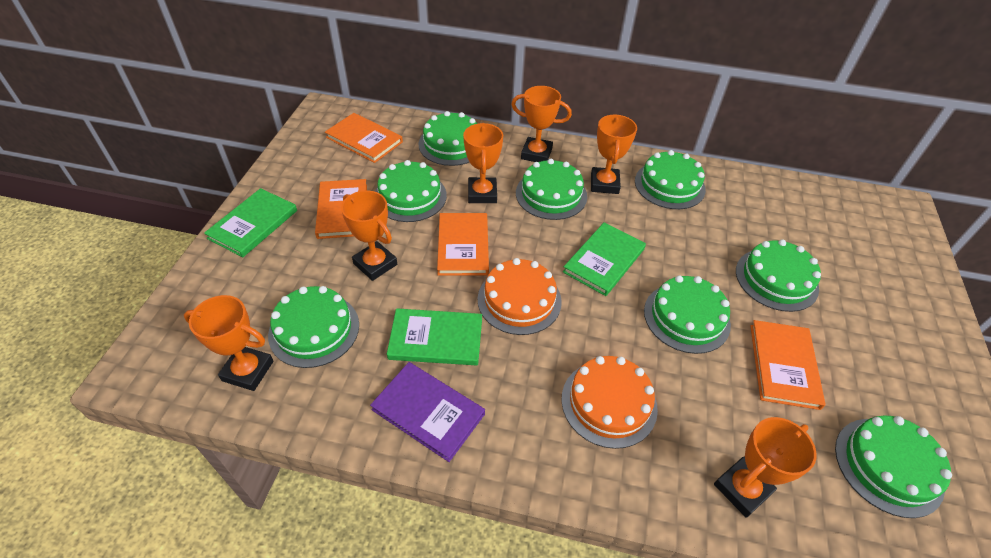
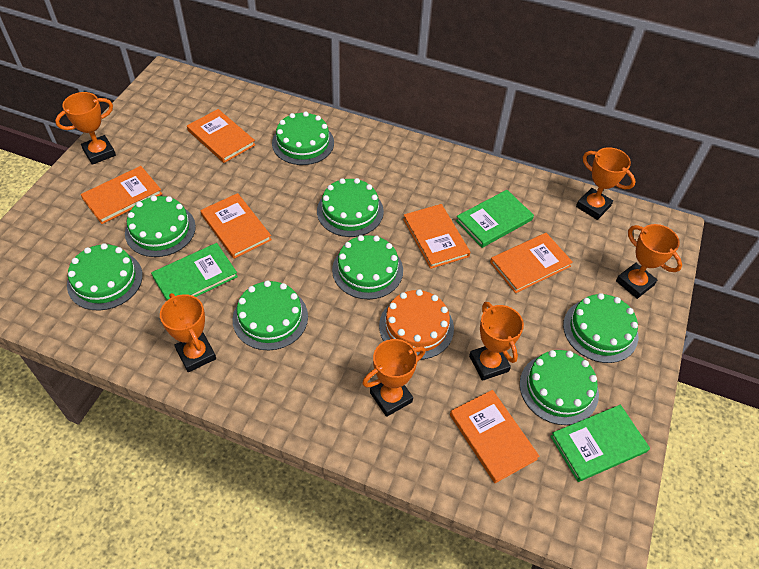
orange book: [315,179,367,239] [325,113,403,163] [437,213,489,276] [751,320,826,410] = 4 -> [81,166,162,224] [187,109,255,163] [201,193,272,259] [403,204,471,269] [450,390,539,483] [490,233,573,293] = 6
orange cake: [478,258,562,335] [562,356,658,449] = 2 -> [379,289,454,360] = 1
purple book: [370,362,485,462] = 1 -> none = 0

